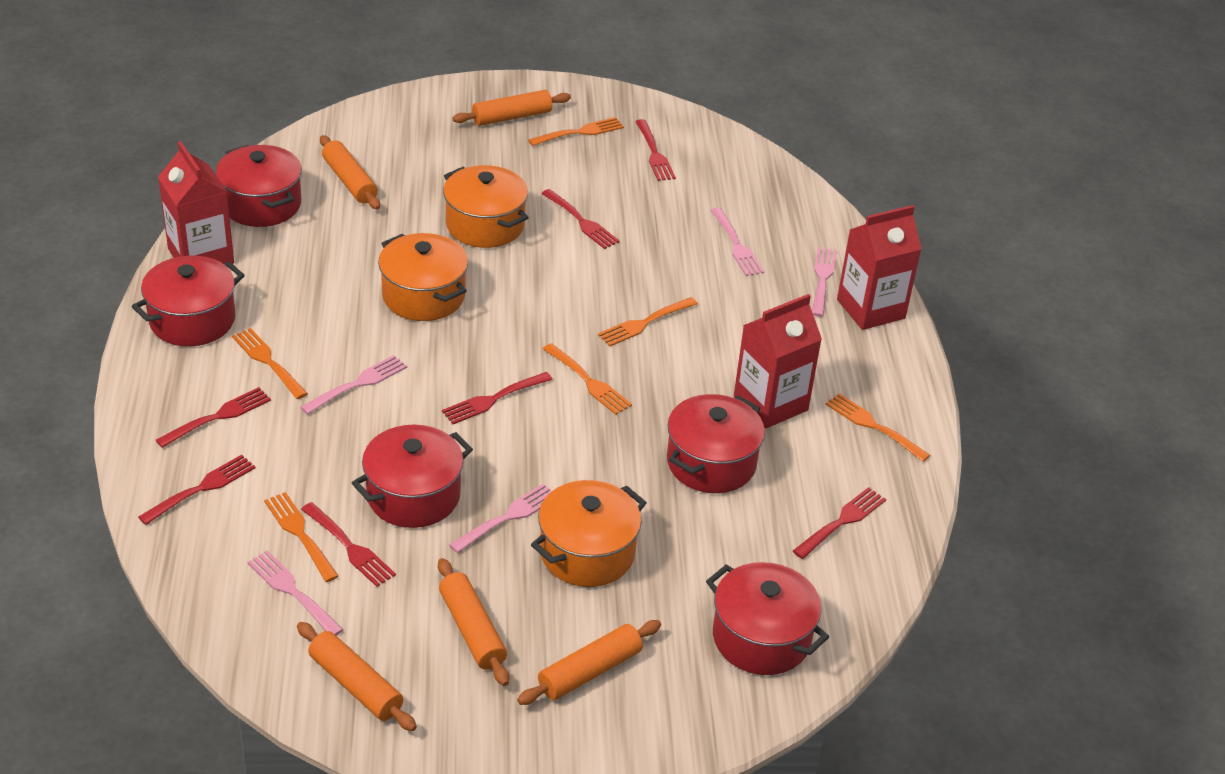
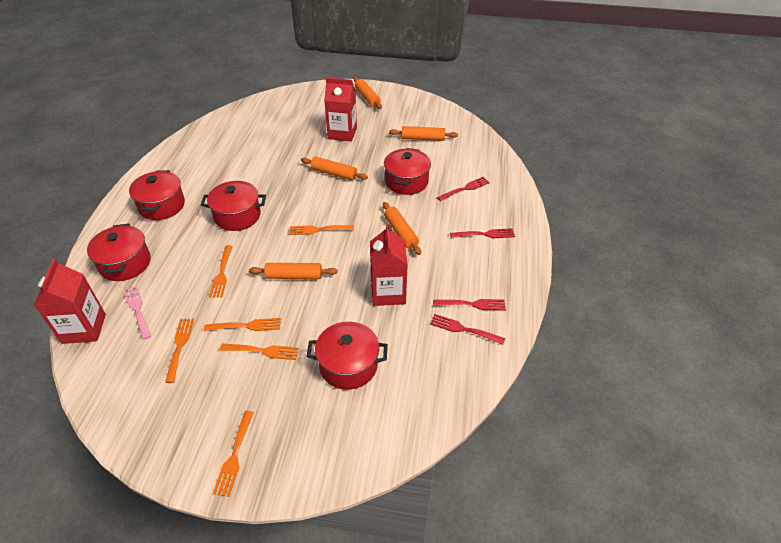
orange pot: [378,233,468,321] [443,165,529,248] [531,480,647,587] = 3 -> none = 0
pink fork: [248,550,343,636] [300,355,407,415] [449,484,552,553] [710,208,764,276] [812,247,837,317] = 5 -> [124,286,151,340] = 1
red fork: [138,455,256,525] [156,387,271,448] [301,502,396,587] [442,372,553,424] [541,189,620,249] [635,119,676,181] [793,487,886,559] = 7 -> [430,314,505,345] [433,299,506,311] [437,177,490,201] [450,228,515,238] = 4

